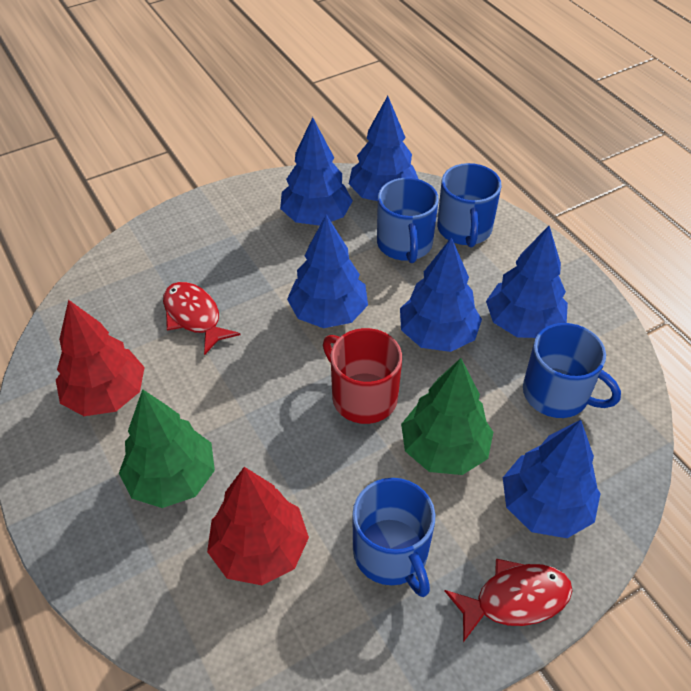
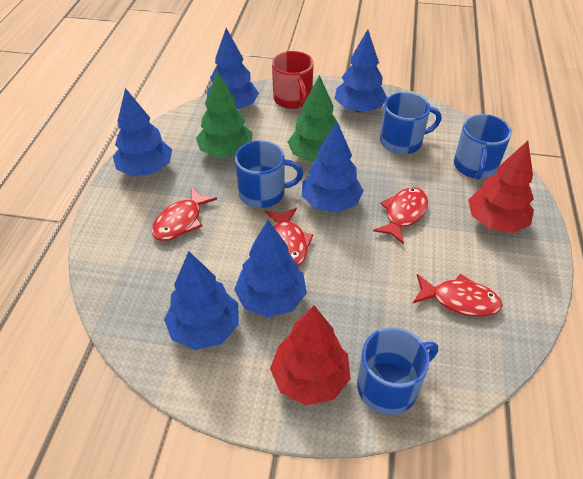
red fish: [163,282,241,355] [445,559,573,642] = 2 -> [152,187,217,241] [265,208,314,266] [373,187,428,244] [412,274,503,317] = 4

